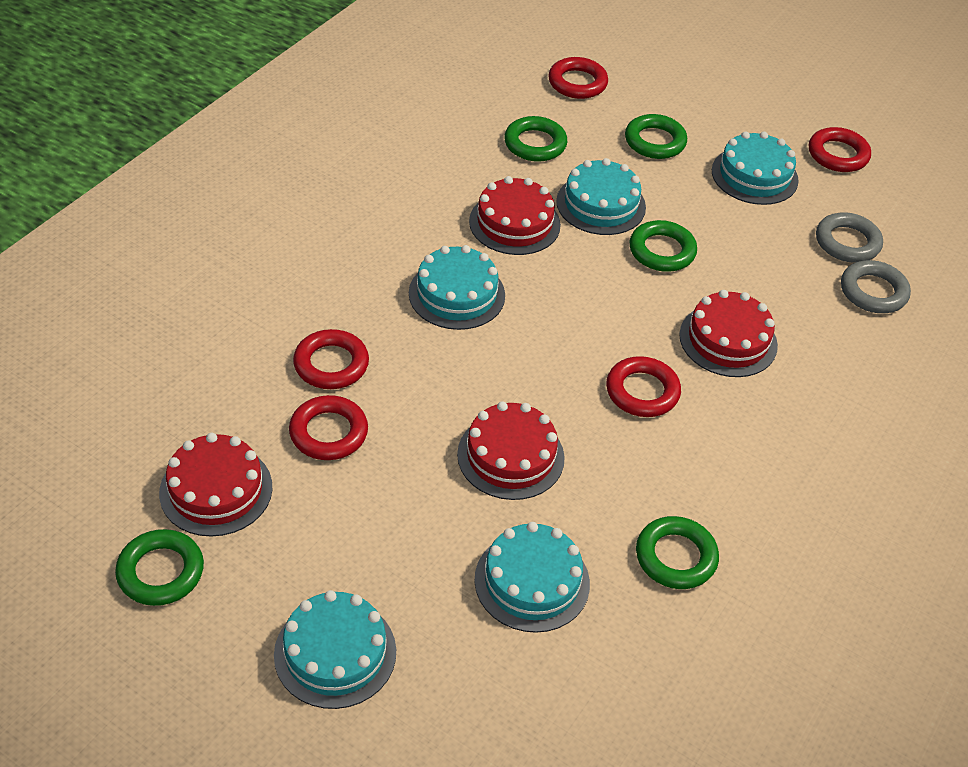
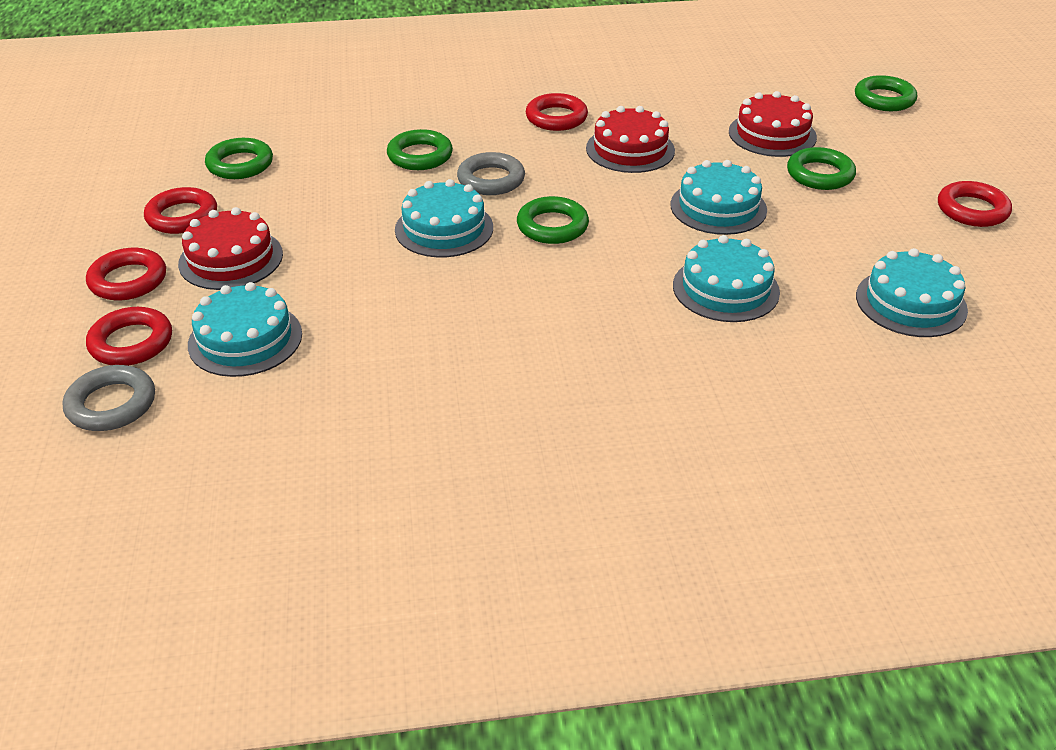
red cake: [159,433,272,537] [457,401,565,500] [469,176,561,255] [679,290,778,377] = 4 -> [178,207,283,290] [586,106,675,173] [729,91,817,157] = 3

